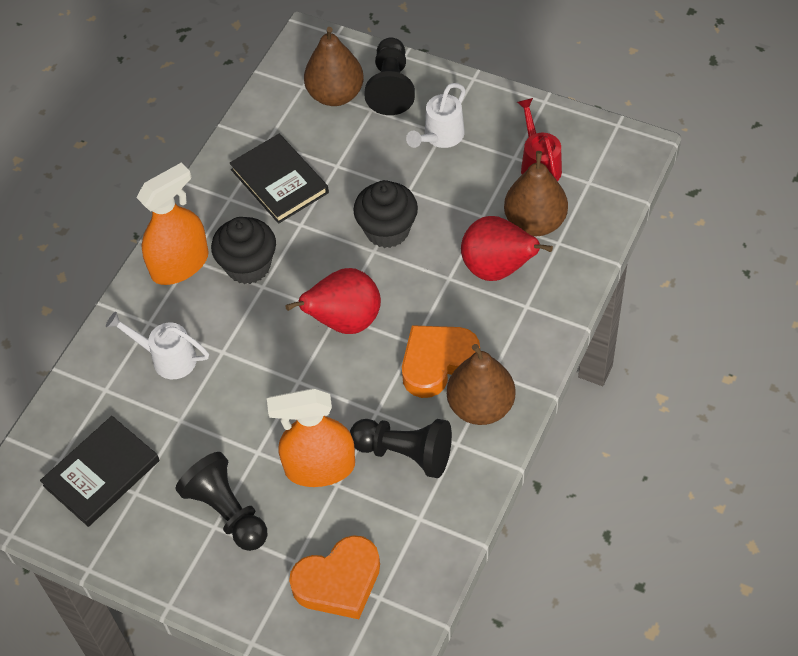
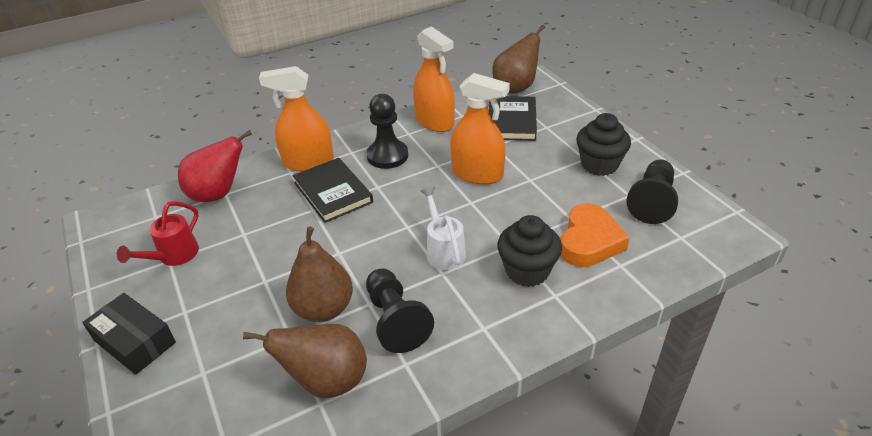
black box: none = 0 -> [82,293,176,375] = 1
orange heart: [289,535,380,619] [402,325,480,398] = 2 -> [561,203,630,267] = 1
orange spray bottle: [136,162,209,285] [267,388,355,487] = 2 -> [259,66,334,172] [413,26,455,132] [450,73,510,184] = 3
red pear: [285,268,381,334] [461,216,553,281] = 2 -> [178,130,252,202] = 1
white watering can: [106,312,209,379] [406,83,466,148] = 2 -> [420,187,466,270] = 1

